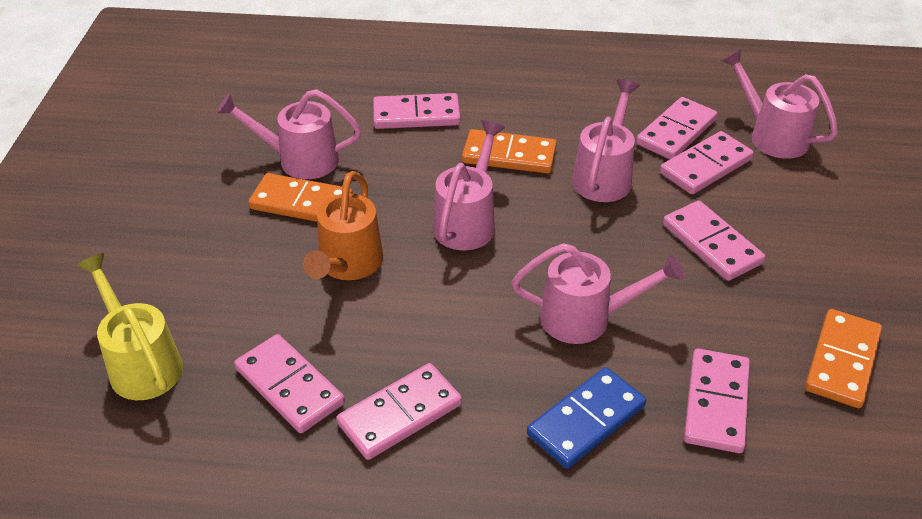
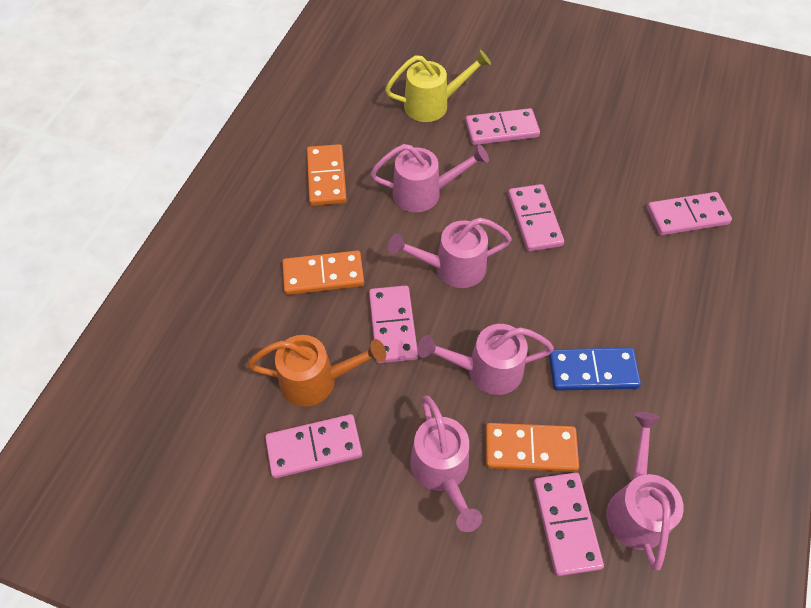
pink domino: [234,334,345,433] [337,363,462,460] [373,93,461,129] [636,97,717,159] [660,131,754,194] [663,201,765,281] [684,348,750,453] = 7 -> [265,414,362,478] [369,286,418,363] [466,108,540,145] [508,184,564,252] [533,473,604,576] [647,192,732,235] = 6

